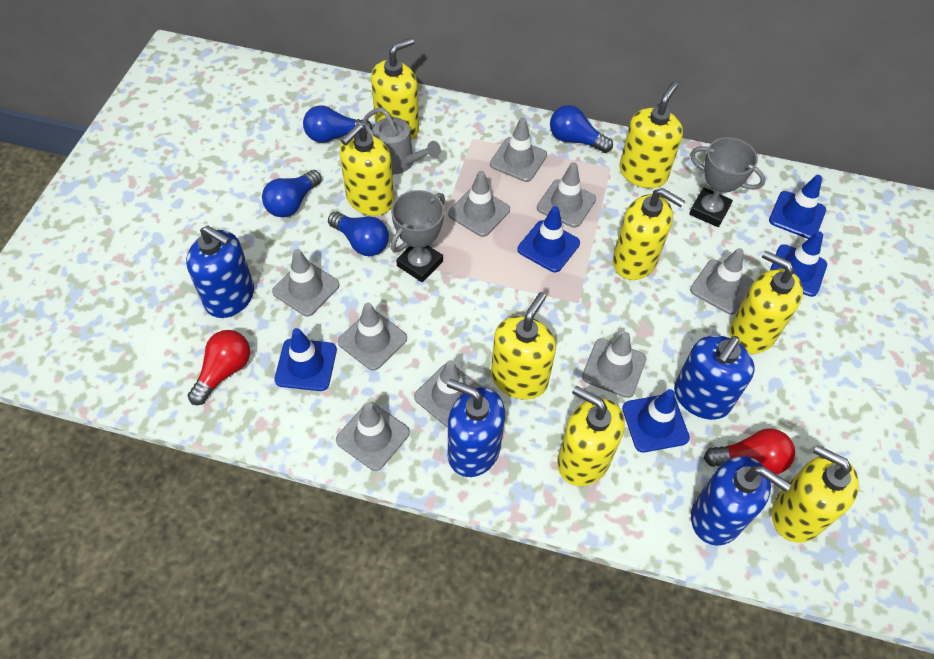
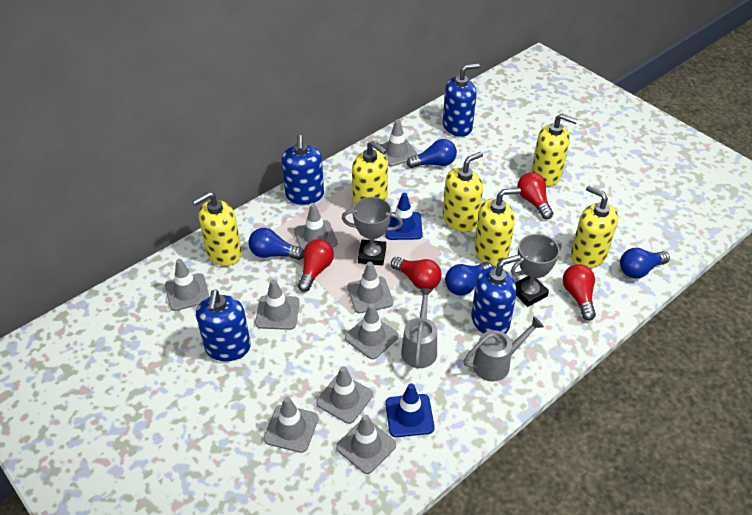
blue traffic cone: [274,328,337,391] [517,206,580,272] [622,389,690,453] [769,175,826,239] [770,231,827,297] = 5 -> [385,193,423,240] [385,383,435,437] = 2
grey watering can: [363,108,441,174] = 1 -> [401,288,437,368] [463,316,544,381] = 2
red light bulb: [188,330,250,405] [704,428,795,474] = 2 -> [298,239,334,292] [391,257,442,289] [517,172,553,220] [563,264,596,321] = 4
yellow soap dispenser: [340,123,394,216] [371,38,419,140] [491,292,556,400] [557,386,625,486] [613,188,685,280] [619,82,683,188] [729,251,803,354] [772,445,859,543] = 8 -> [192,192,242,266] [352,141,388,206] [443,152,483,232] [474,188,521,266] [531,114,578,186] [571,185,618,268] = 6

